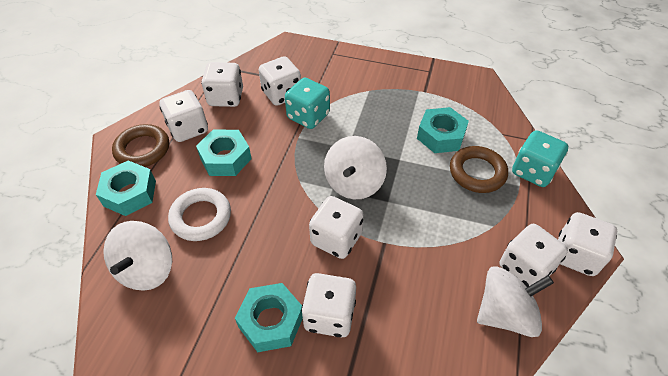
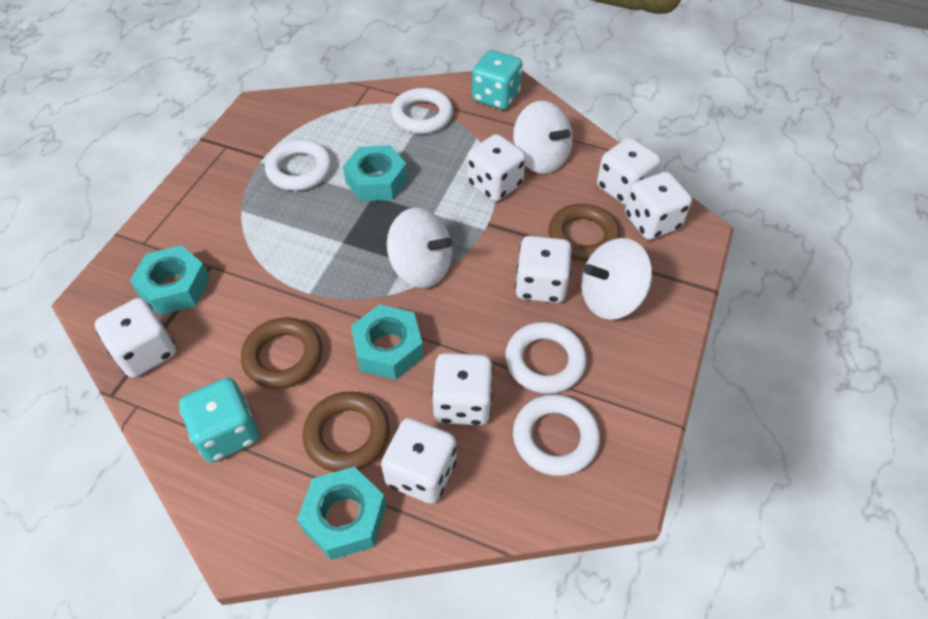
brown ring: [112,124,169,167] [450,146,508,193] = 2 -> [241,317,322,389] [303,392,390,472] [548,204,620,261] = 3
white ring: [168,188,231,241] = 1 -> [265,140,332,191] [391,88,453,134] [505,322,587,394] [513,394,600,476] = 4

